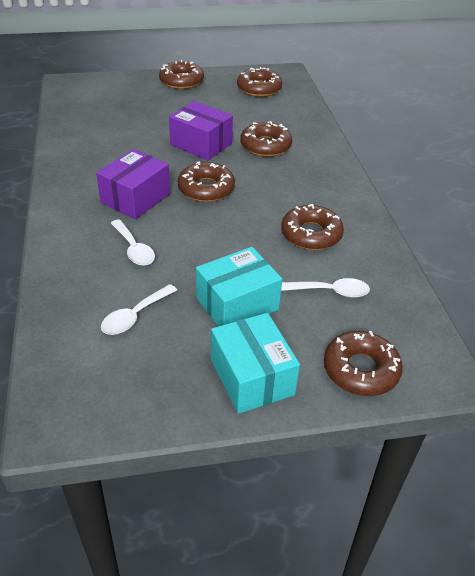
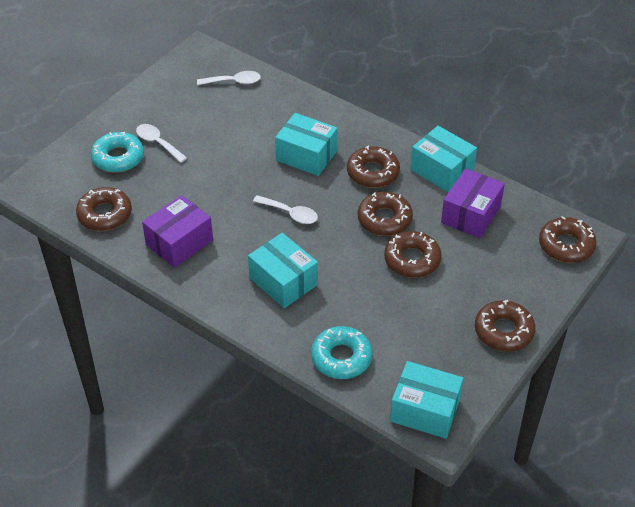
turquoise box: [196,247,282,326] [211,313,300,414] = 2 -> [248,233,318,308] [275,113,338,176] [390,361,464,439] [410,126,477,193] = 4
turquoise donut: none = 0 -> [91,132,144,173] [311,326,373,379] = 2

